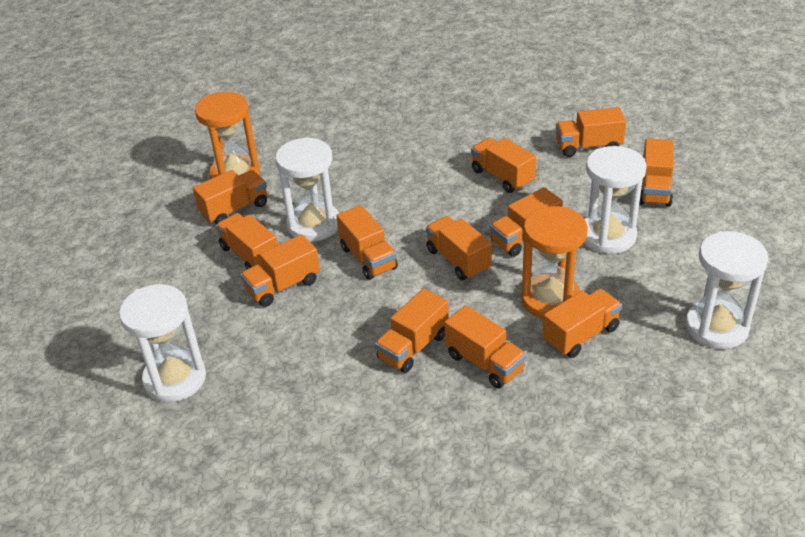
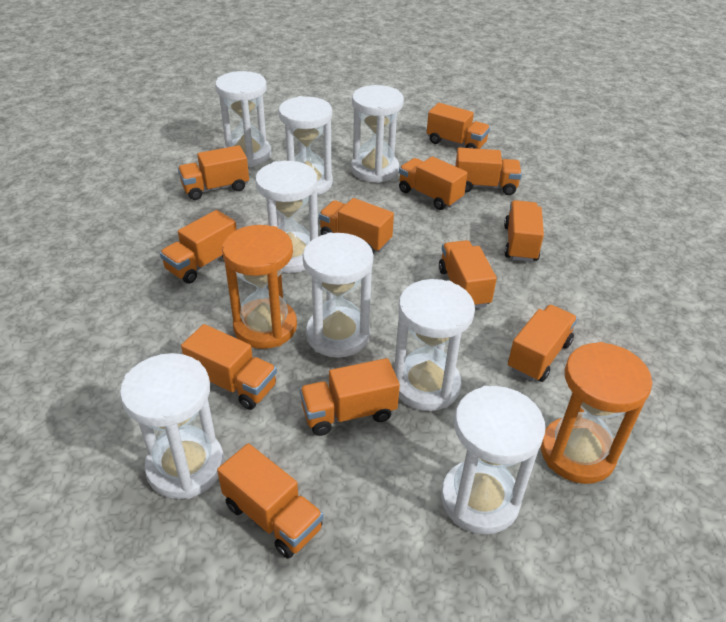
white hourglass: [119,284,206,402] [275,137,339,242] [584,146,647,254] [685,231,768,349] = 4 -> [120,353,224,499] [215,71,271,167] [255,161,318,273] [279,96,333,195] [303,232,373,358] [351,85,404,183] [394,279,475,411] [441,386,545,534] = 8

